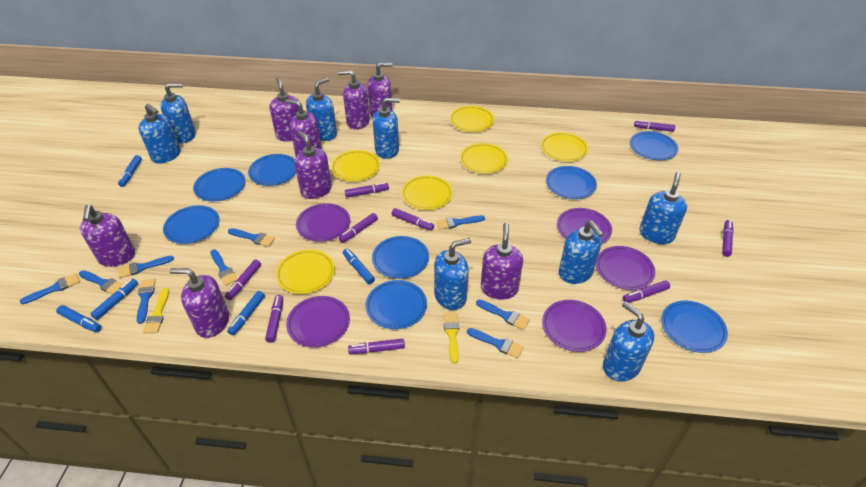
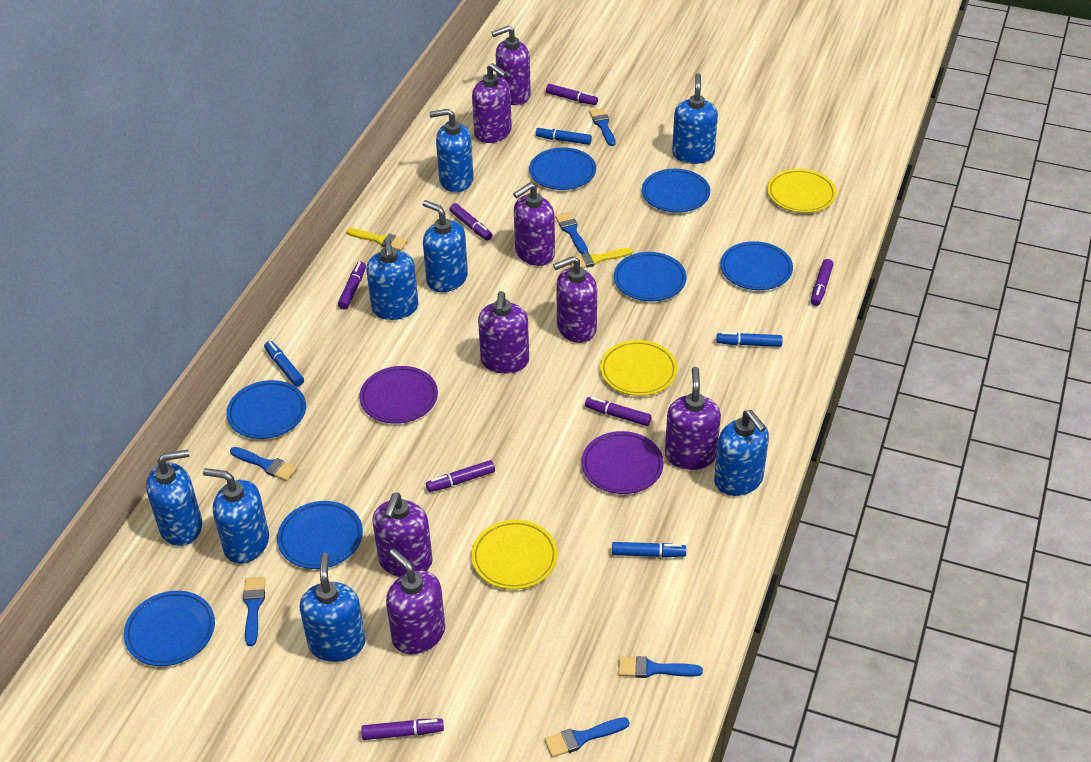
blue brush: [20,273,80,304] [79,270,124,294] [118,255,174,278] [137,278,156,324] [210,249,238,286] [228,228,275,247] [436,215,485,230] [467,328,524,358] [476,300,530,330] = 9 -> [230,447,297,481] [243,577,265,646] [544,717,630,758] [555,212,588,254] [589,108,616,146] [618,656,703,678] = 6
blue marker: [56,305,102,332] [90,279,138,320] [118,155,142,187] [227,291,265,335] [343,249,375,284] = 5 -> [264,341,304,386] [536,127,592,145] [612,542,686,558] [716,332,783,347] = 4
blue plate: [163,205,220,244] [193,168,246,201] [248,154,296,186] [366,280,427,329] [372,236,429,279] [546,166,597,199] [630,131,678,160] [661,301,728,353] = 8 -> [124,591,215,666] [227,380,306,439] [277,501,363,569] [529,147,596,190] [614,252,686,301] [642,169,710,213] [720,241,793,290] = 7
purple marker: [225,259,261,300] [265,295,283,343] [339,213,378,243] [345,182,389,198] [348,338,405,354] [392,208,434,231] [623,280,670,303] [634,120,676,132] [722,220,734,257] = 9 -> [338,262,366,309] [361,719,444,740] [426,460,495,492] [450,203,492,240] [546,84,598,105] [585,397,651,426] [811,259,834,306] = 7
purple plate: [286,296,350,347] [296,203,350,242] [542,300,606,352] [557,208,612,244] [596,246,655,290] = 5 -> [359,366,438,424] [581,431,664,494] = 2
yellow plate: [276,249,335,294] [331,150,380,181] [401,175,453,210] [450,106,494,132] [460,143,508,174] [541,132,588,162] = 6 -> [471,520,558,590] [600,340,677,396] [767,169,837,213] = 3

